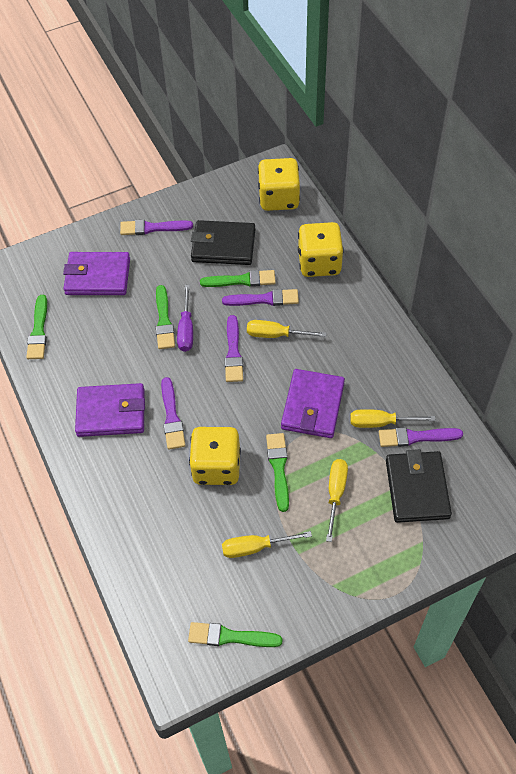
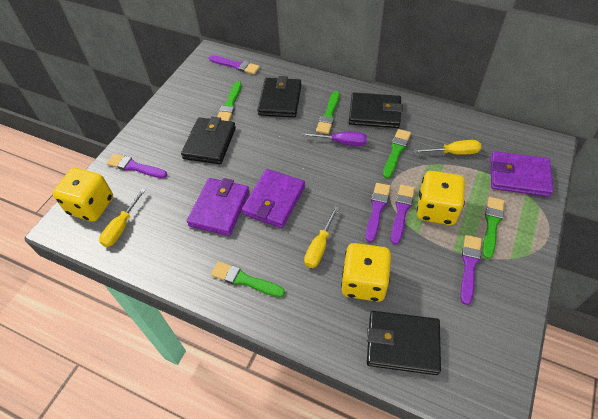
black wallet: [191,220,255,265] [386,449,452,523] = 2 -> [181,117,236,164] [257,76,301,118] [349,93,403,128] [367,311,441,375] = 4
yellow screwdriver: [222,531,312,558] [247,320,326,338] [326,459,348,542] [350,409,436,428] = 4 -> [99,188,146,247] [304,206,339,268] [413,140,481,155] = 3

